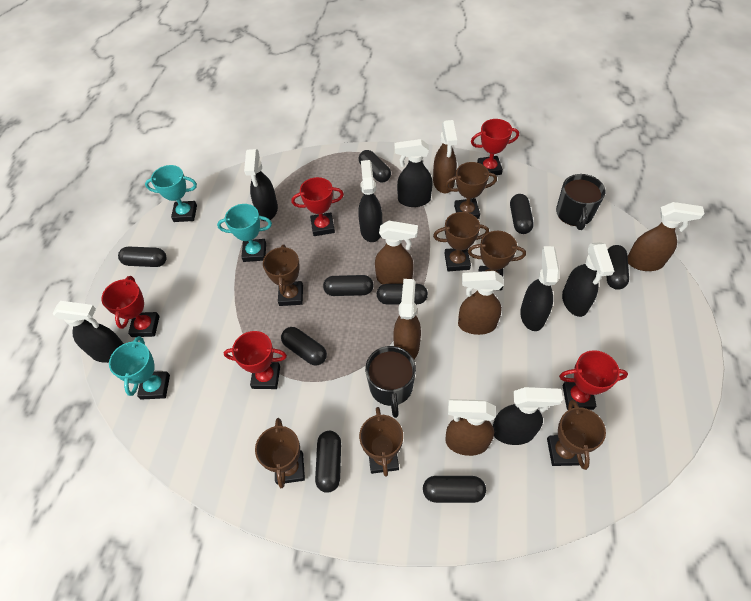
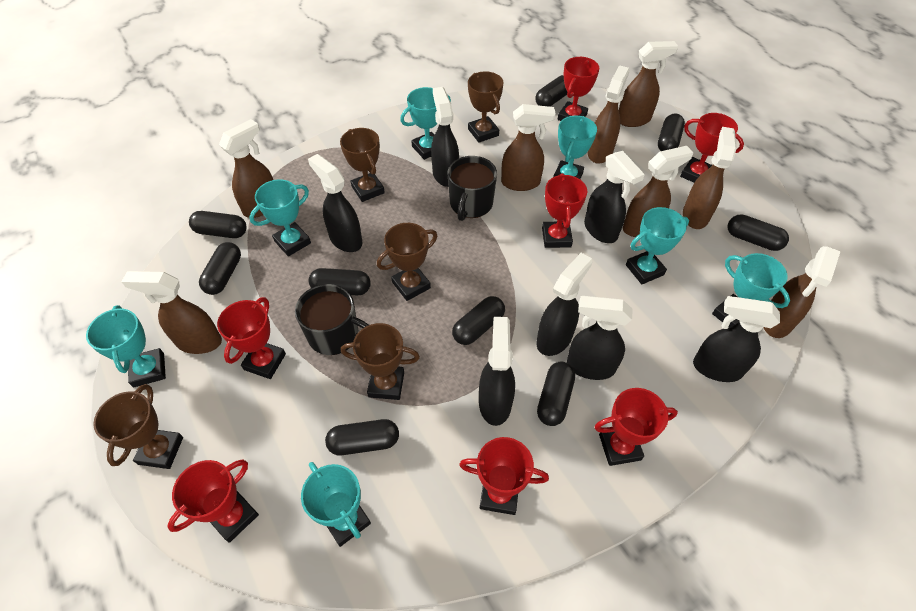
brown spray bottle: [375,221,418,285] [393,279,421,359] [433,120,457,193] [445,399,496,456] [458,271,504,335] [628,202,705,271] = 6 -> [122,271,222,354] [219,119,273,218] [501,104,555,191] [588,65,630,164] [619,41,678,127] [623,146,694,237] [683,127,737,229] [763,246,841,338] = 8
brown trophy: [255,418,305,488] [263,245,303,306] [359,407,403,477] [433,212,489,271] [445,162,497,219] [468,231,526,290] [547,400,606,470] = 7 -> [93,384,183,469] [340,128,385,202] [341,323,420,400] [377,223,437,301] [468,71,503,143] = 5
red trophy: [101,276,160,337] [224,331,287,389] [291,177,344,236] [471,119,519,175] [559,350,628,410] = 5 -> [167,460,259,543] [217,297,286,379] [459,437,549,515] [542,173,587,248] [557,57,599,121] [594,388,678,466] [680,113,744,183] = 7
turquoise trophy: [109,336,170,400] [145,165,197,222] [217,204,272,262] = 3 -> [86,305,166,388] [249,179,311,256] [301,462,371,547] [400,87,451,160] [553,116,597,179] [626,207,689,284] [712,253,790,327] = 7

